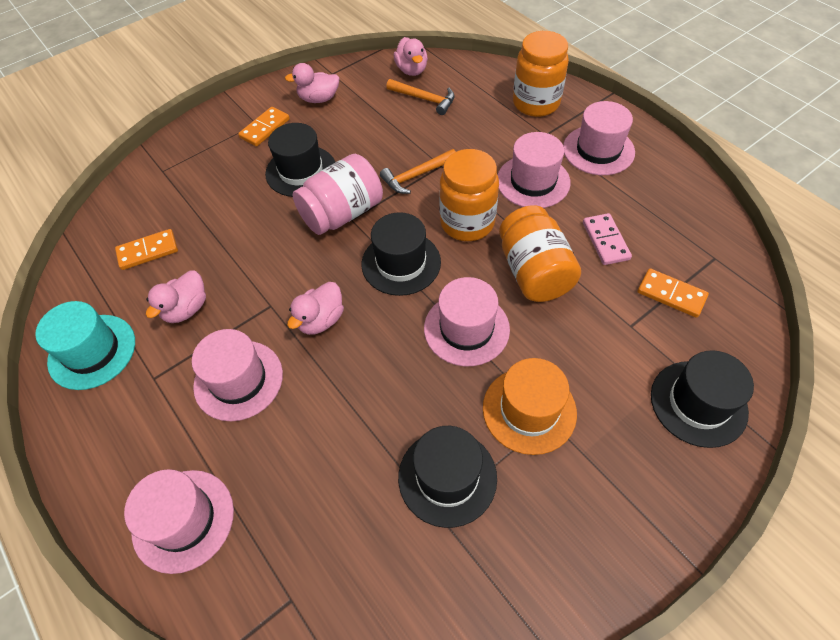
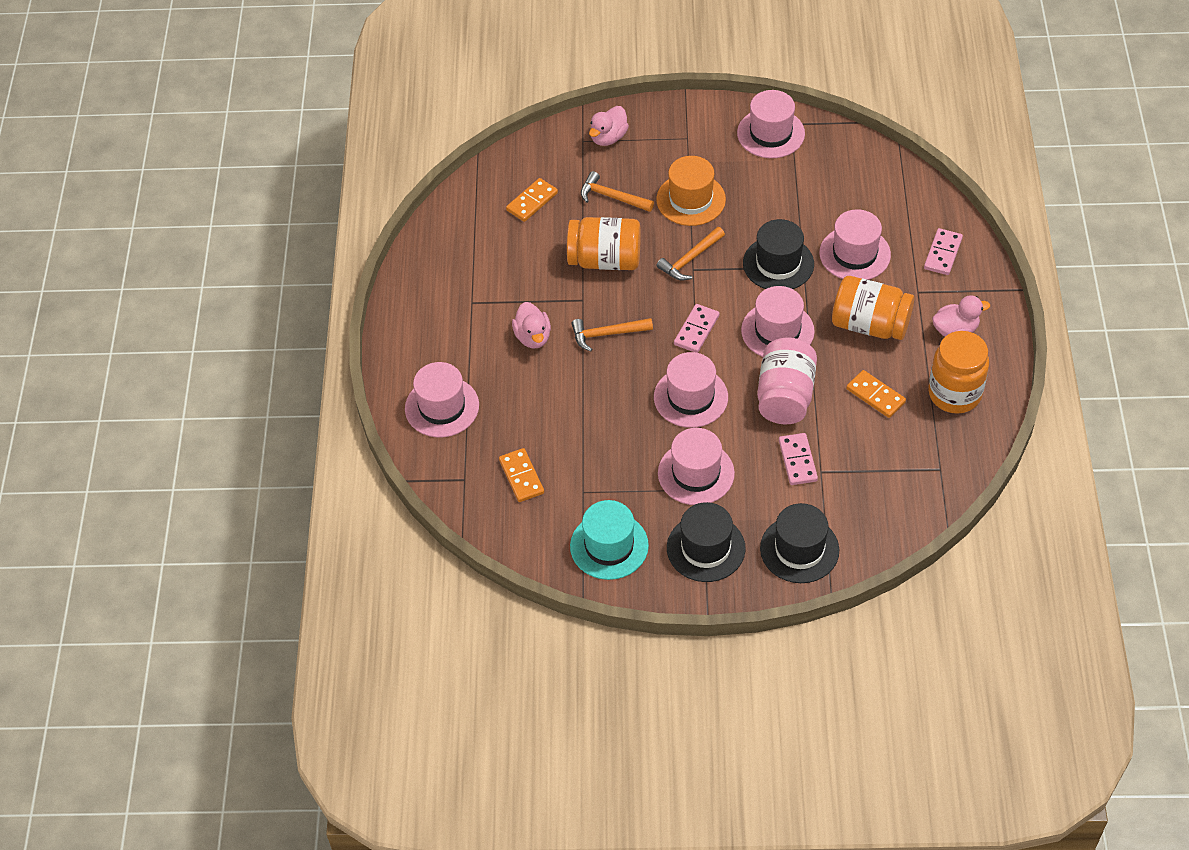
black hat: [265,123,335,197] [362,212,441,296] [398,426,497,528] [651,350,754,448] = 4 -> [667,502,746,582] [743,219,814,289] [760,503,839,583] = 3
orange hammer: [380,149,456,194] [386,79,455,115] = 2 -> [572,318,653,351] [581,171,654,212] [656,227,725,280] = 3
pink domino: [583,213,632,265] = 1 -> [674,304,720,353] [779,433,818,485] [924,228,963,275] = 3
pink duck: [146,271,206,323] [285,63,340,103] [287,282,344,335] [394,37,428,76] = 4 -> [512,302,551,348] [589,106,629,146] [932,295,990,337] = 3
pink hat: [124,469,234,574] [192,329,283,421] [424,277,510,366] [498,132,571,208] [563,101,635,175] = 5 -> [405,362,479,437] [654,352,728,428] [658,428,735,505] [737,90,805,158] [741,286,815,357] [819,209,891,280] = 6

